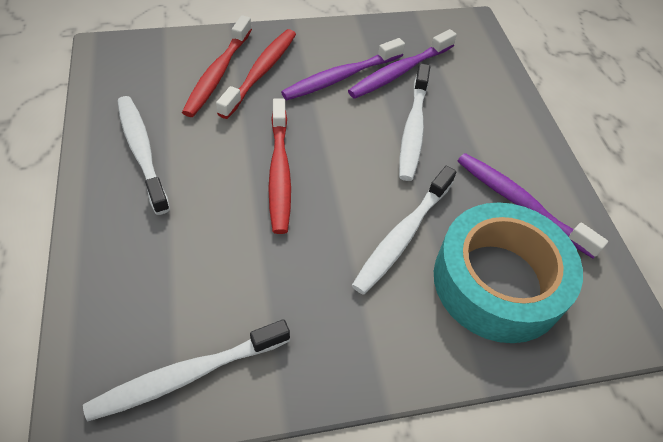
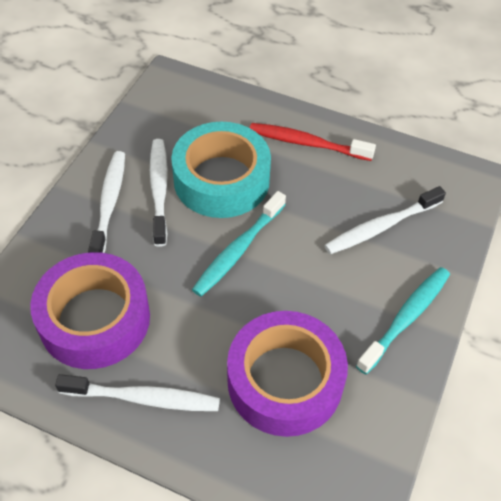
purple tape: none = 0 -> [30,252,150,369] [227,311,348,437] = 2
purple toothbrush: [281,38,405,100] [348,29,457,99] [458,153,608,259] = 3 -> none = 0
red toothbrush: [182,15,252,117] [216,29,296,119] [268,98,291,234] = 3 -> [250,123,376,161] = 1
turquoise toothbrush: none = 0 -> [192,191,286,297] [356,267,450,374] = 2

